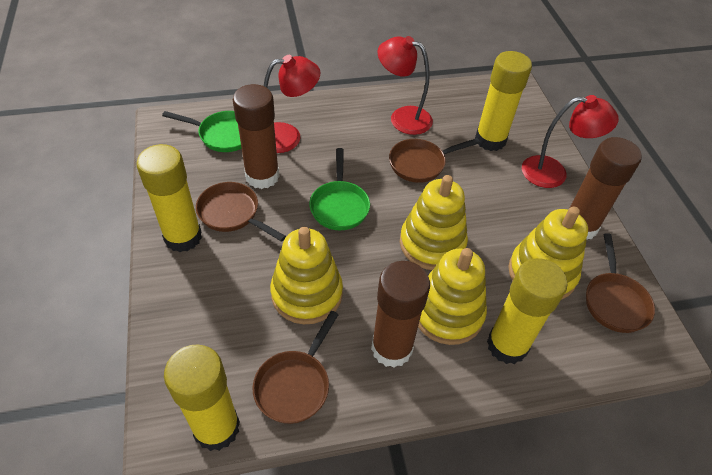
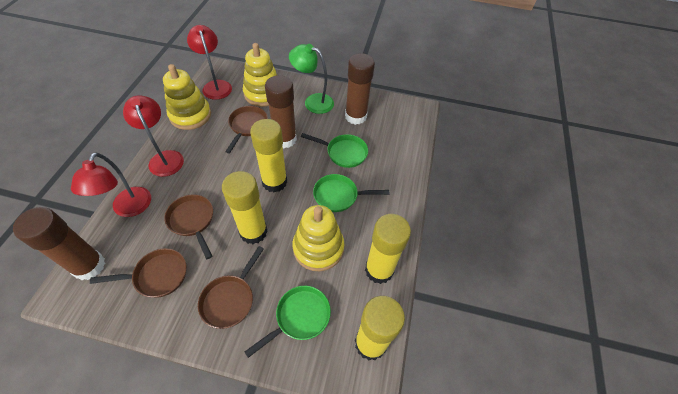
green lamp: none = 0 -> [289,44,334,114] = 1
green pan: [162,111,242,152] [309,148,370,230] = 2 -> [245,286,331,358] [301,133,368,168] [313,174,389,212] = 3
yellow stacking toy: [270,227,343,324] [400,175,468,270] [418,248,487,345] [508,206,588,300] = 4 -> [163,64,211,130] [243,43,277,107] [293,205,344,271] = 3

